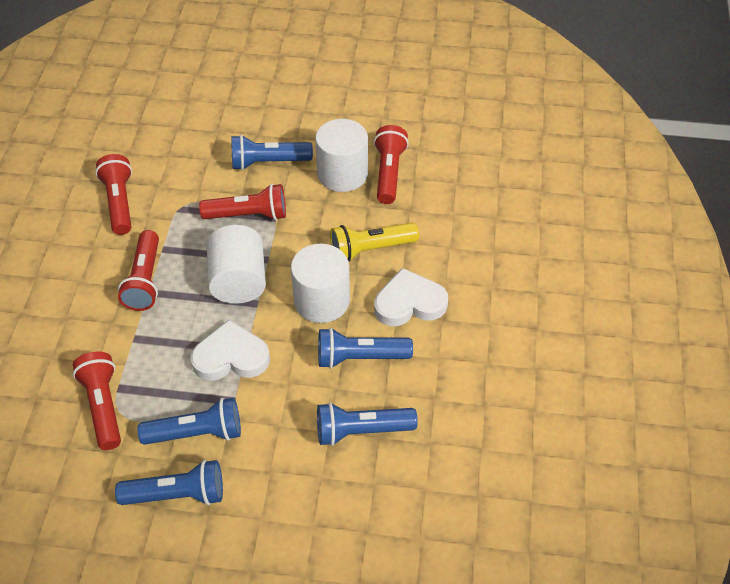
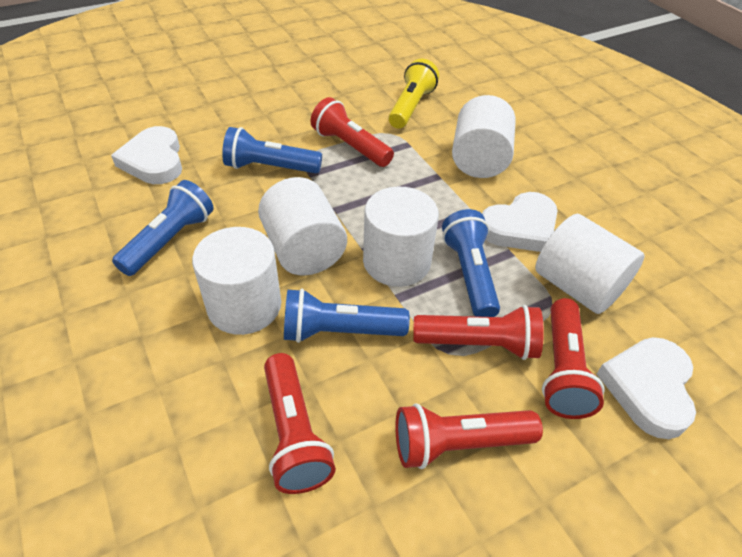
blue flashlight: [115,460,223,505] [137,398,241,445] [231,135,313,170] [317,402,418,446] [318,328,413,369] = 5 -> [112,180,214,276] [222,127,322,173] [284,288,410,343] [442,209,500,317] = 4
white cylinder: [207,225,266,304] [291,244,350,323] [315,119,368,192] = 3 -> [192,227,281,335] [258,177,347,276] [363,187,439,287] [452,95,515,178] [535,214,645,314] = 5
white heart: [190,320,270,381] [374,268,448,326] = 2 -> [111,126,182,184] [482,192,558,252] [597,337,696,439] = 3

